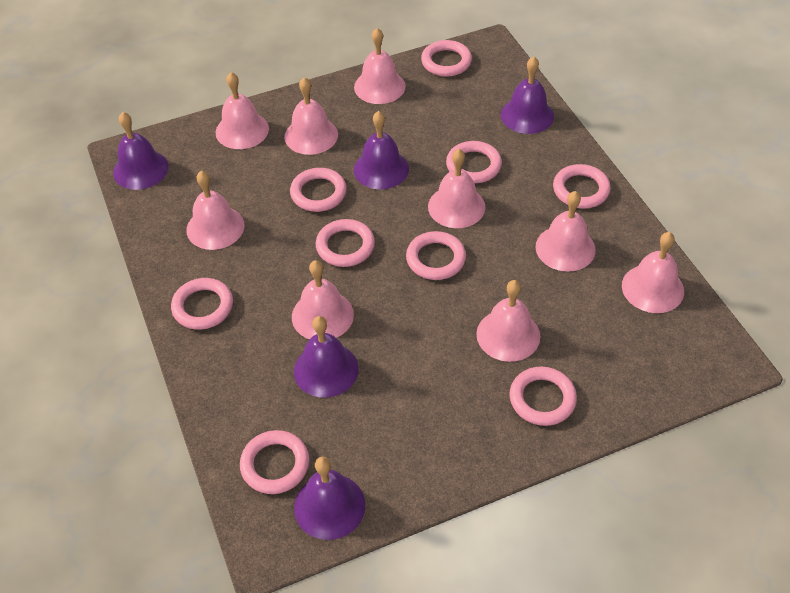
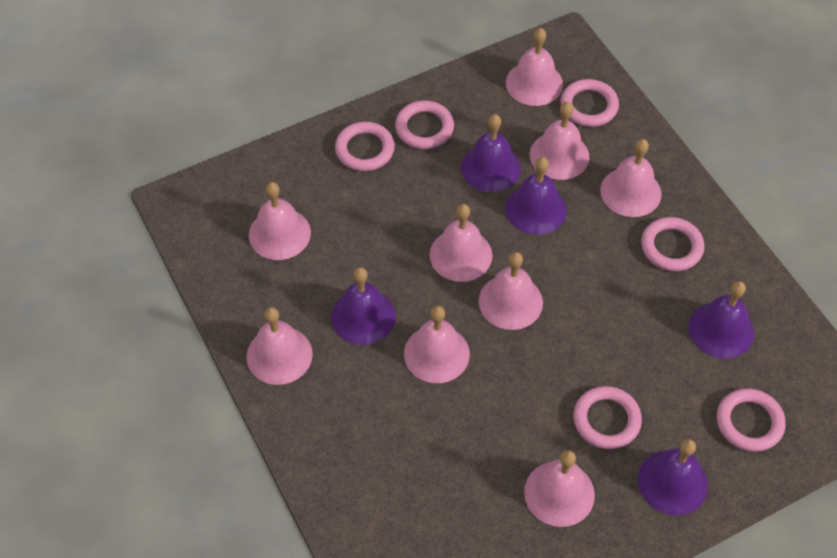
pink ring: [171,278,233,330] [240,430,309,494] [290,168,347,212] [316,219,375,267] [406,231,466,280] [421,40,472,77] [446,141,502,183] [509,366,577,426] [553,164,611,208] = 9 -> [335,122,395,171] [395,100,454,149] [560,79,619,127] [573,386,642,449] [641,217,704,271] [717,388,786,452] = 6

